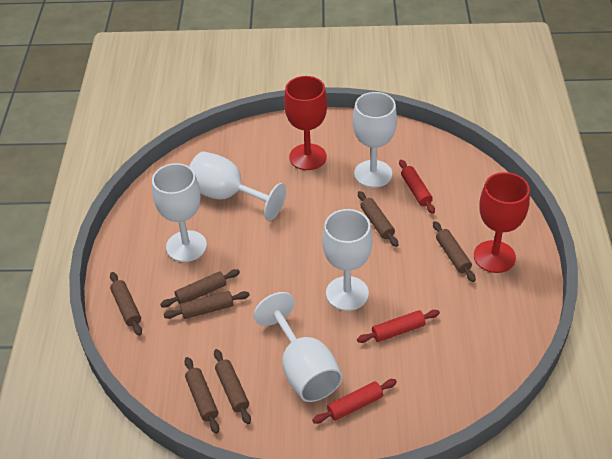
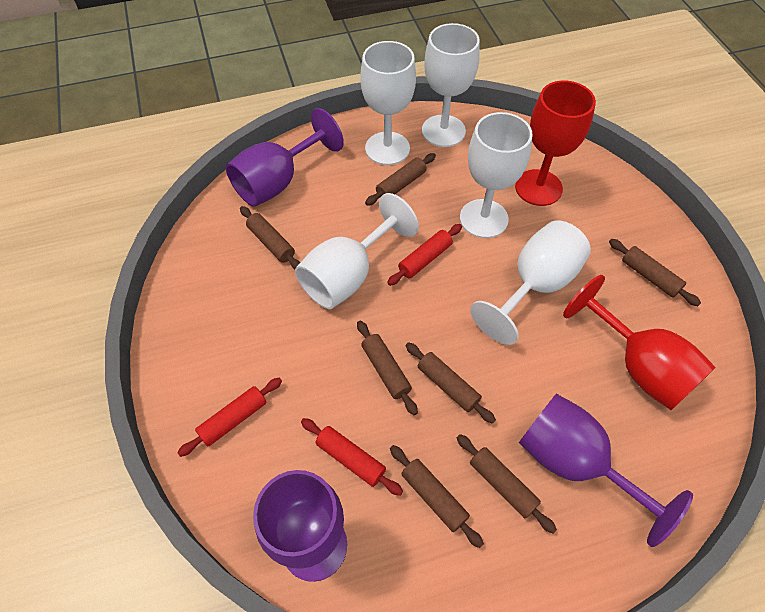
purple goblet: none = 0 -> [226,108,344,207] [253,470,347,582] [519,394,693,547] = 3

